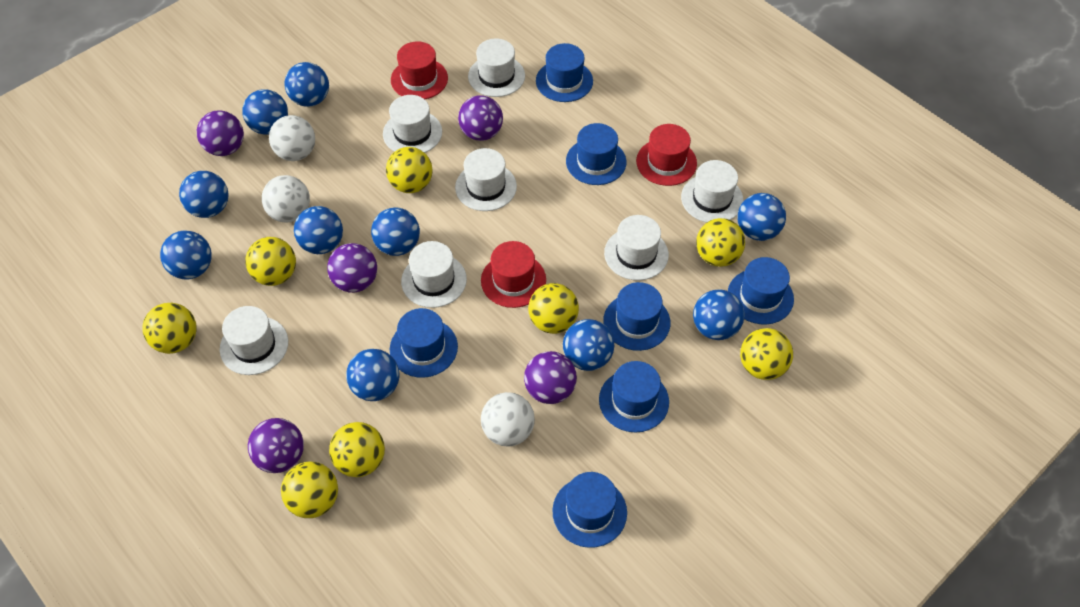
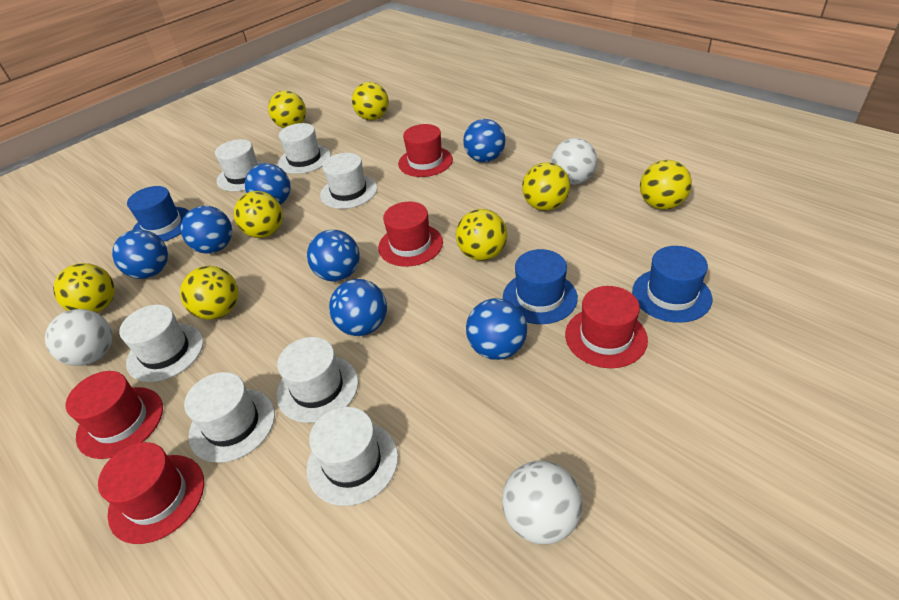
blue ball: [160,231,212,280] [179,171,228,218] [242,89,288,135] [285,62,329,107] [294,206,343,254] [346,349,399,401] [371,208,420,256] [563,319,614,371] [693,289,744,340] [737,193,786,241] = 10 -> [112,229,168,279] [181,206,232,254] [245,163,291,205] [307,230,360,282] [329,279,387,336] [463,119,506,162] [466,298,527,360] = 7
blue hat: [390,308,458,378] [536,43,593,102] [552,472,627,548] [566,123,626,185] [599,361,669,432] [603,282,670,351] [728,257,794,324] = 7 -> [127,186,189,242] [503,249,578,324] [632,246,712,323] = 3
purple ball: [197,110,244,156] [248,418,304,473] [327,243,377,293] [458,95,503,141] [524,351,577,404] = 5 -> none = 0
red hat: [391,41,448,99] [481,241,546,308] [636,124,697,186] = 3 -> [65,371,163,459] [98,442,204,544] [378,202,443,266] [398,124,453,177] [565,286,648,368] = 5

